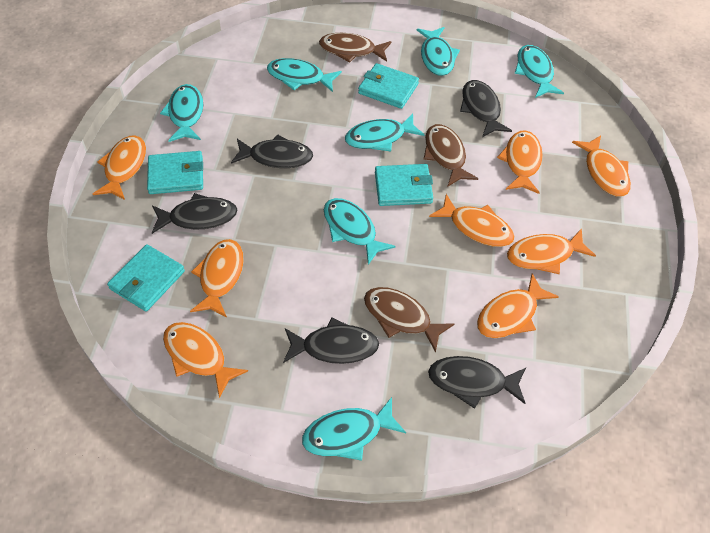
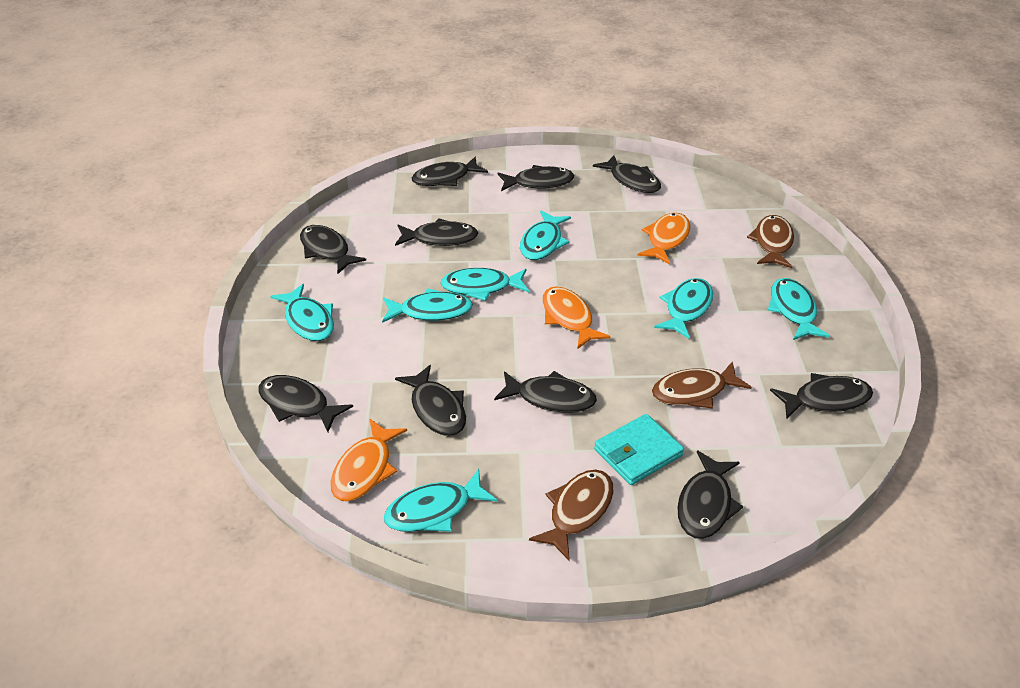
black fish: [152,193,238,234] [231,134,313,168] [283,318,379,364] [428,356,526,409] [460,80,512,137] = 5 -> [258,375,353,432] [300,225,367,274] [395,218,478,246] [395,365,466,436] [412,157,488,186] [494,371,597,413] [497,165,574,191] [593,155,661,193] [677,450,743,539] [770,373,873,419] = 10
orange fish: [93,135,146,200] [163,322,248,398] [190,239,244,317] [429,194,515,247] [477,273,559,338] [497,130,543,194] [507,228,596,274] [572,135,631,197] = 8 -> [330,419,407,501] [542,287,611,349] [637,213,690,265] = 3
turquoise wallet: [107,244,185,312] [147,151,203,194] [358,63,419,109] [375,164,433,206] = 4 -> [594,414,684,485] = 1

